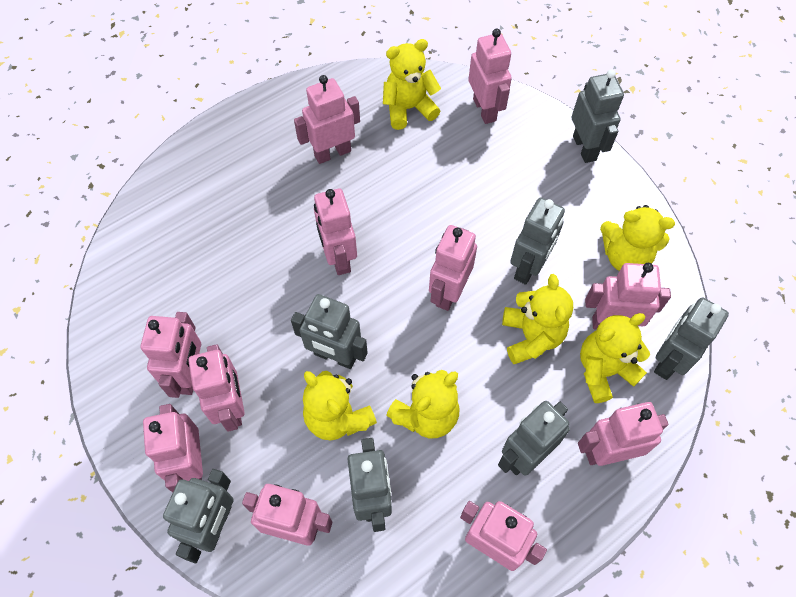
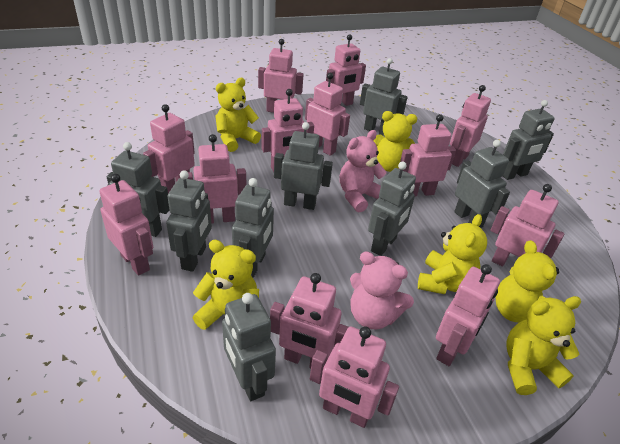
grey robot: [163,469,234,563] [291,294,368,369] [348,438,392,532] [498,401,570,476] [510,197,565,285] [572,69,624,163] [654,297,729,380] = 7 -> [107,142,169,237] [166,170,212,272] [222,293,276,401] [232,178,274,278] [274,122,333,210] [360,58,407,136] [368,161,416,256] [454,140,510,228] [503,100,554,180] = 9
pink robot: [141,312,201,398] [143,404,203,493] [188,344,245,432] [242,484,332,546] [294,75,360,164] [314,188,357,275] [429,225,477,311] [460,501,547,571] [468,29,512,124] [578,402,668,466] [585,263,671,330] = 11 -> [99,174,153,276] [143,104,195,193] [187,134,246,224] [258,39,304,113] [262,89,314,172] [270,273,349,369] [305,73,350,156] [310,326,399,428] [326,34,366,106] [400,114,456,197] [436,264,500,366] [450,85,491,167] [490,184,565,266] = 13
pink teddy bear: none = 0 -> [339,130,387,212] [350,251,414,330] = 2

